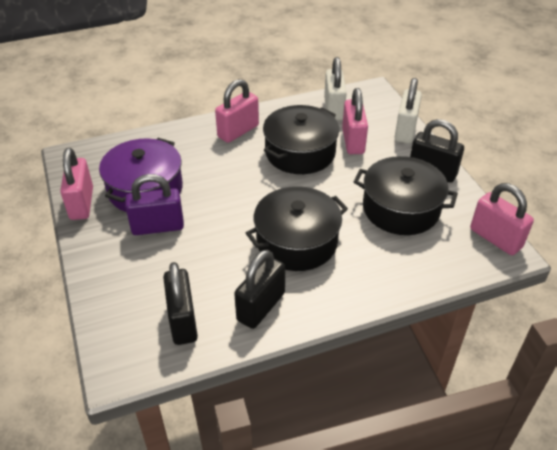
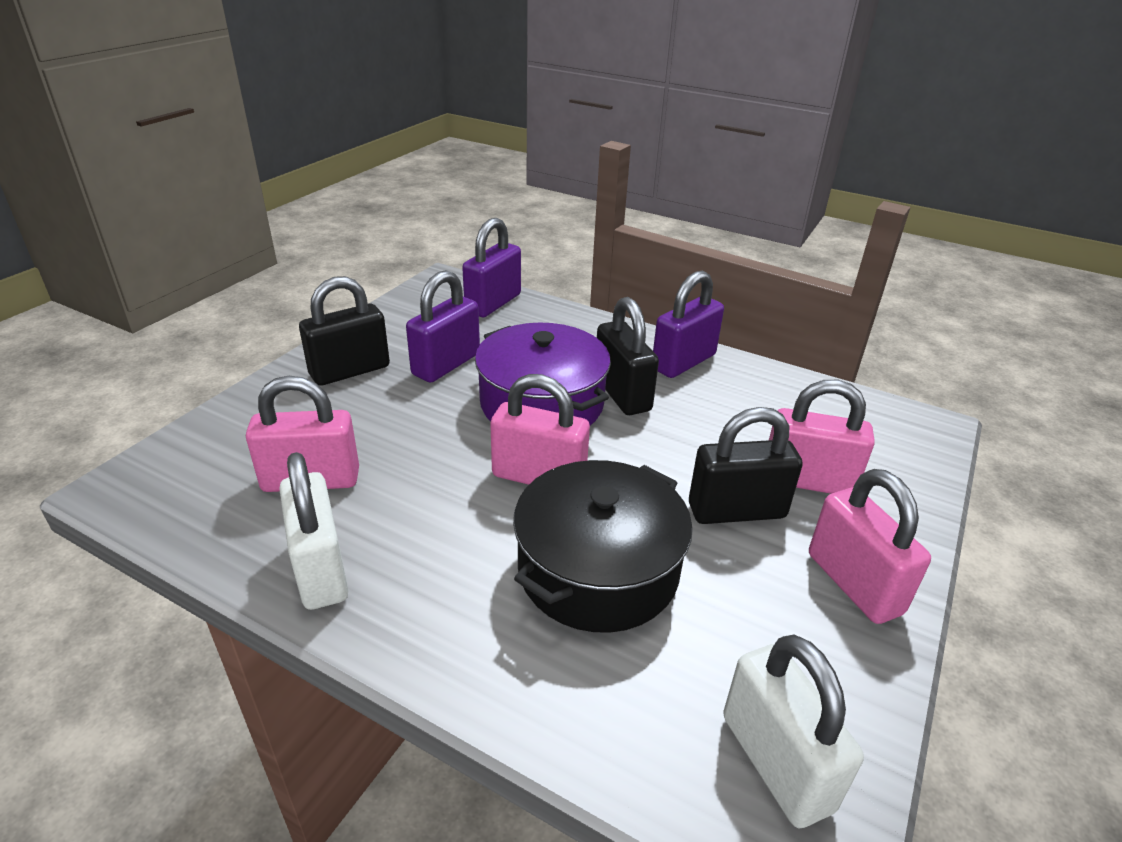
black pot: [246,186,348,271] [263,105,339,174] [354,156,458,235] = 3 -> [513,460,693,633] = 1
purple padlock: [125,174,184,235] = 1 -> [406,270,480,382] [462,218,521,317] [653,271,724,378] = 3

